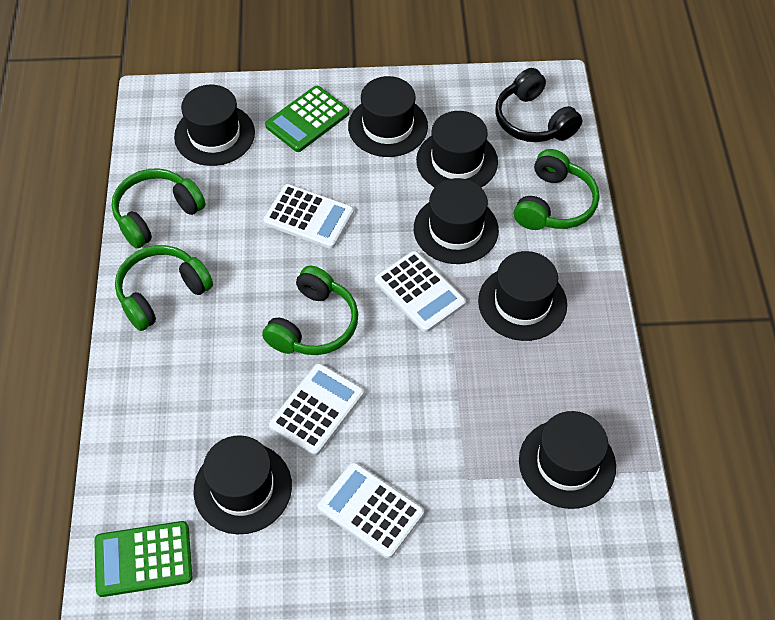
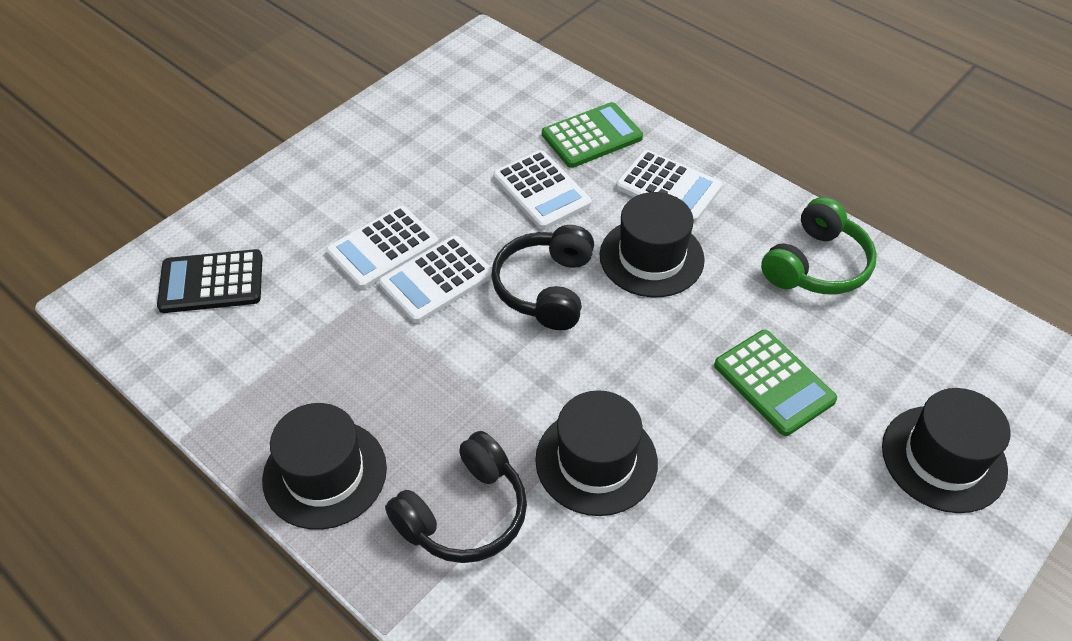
black calculator: none = 0 -> [157,249,263,313] = 1
black hat: [174,85,255,166] [194,435,292,534] [348,76,428,157] [414,178,499,264] [416,111,498,188] [478,251,567,341] [519,411,616,509] = 7 -> [262,403,387,530] [535,390,658,516] [600,192,705,297] [882,388,1011,513] = 4
black headphones: [495,68,582,142] = 1 -> [385,431,527,563] [491,225,594,330] = 2
green headphones: [112,168,206,249] [115,245,213,331] [262,266,358,355] [514,149,599,230] = 4 -> [761,197,877,294] = 1

